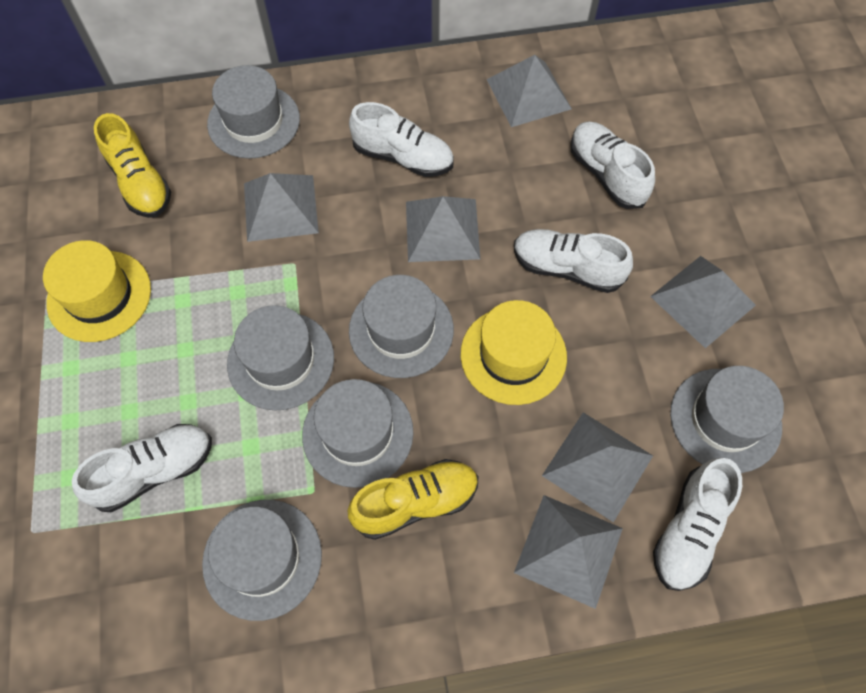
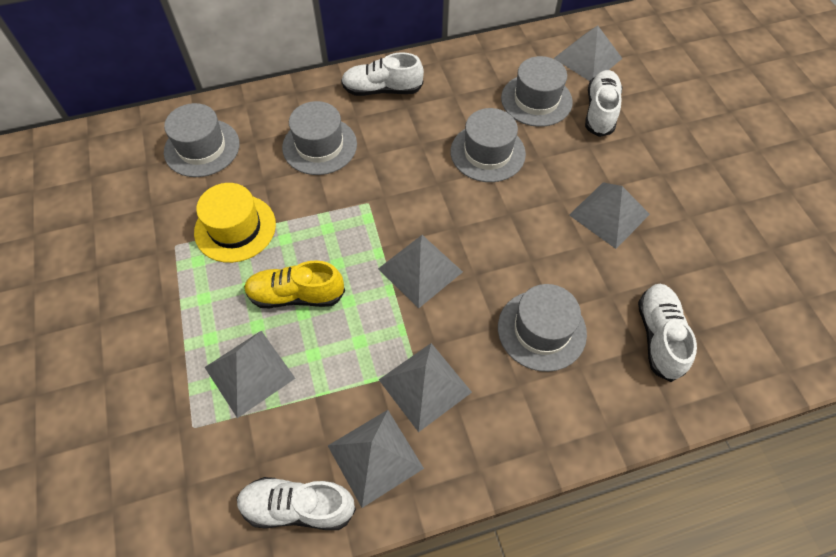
grey hat: [202,500,322,621] [207,65,300,159] [227,305,334,411] [302,379,414,488] [349,275,454,378] [670,366,784,473] = 6 -> [164,103,240,177] [282,101,357,175] [451,108,526,182] [498,284,587,372] [501,56,573,127] = 5
white shoe: [72,424,212,512] [349,102,454,177] [514,229,633,293] [570,122,655,209] [653,458,742,591] = 5 -> [237,477,356,530] [341,52,424,96] [585,70,622,137] [638,284,697,382] = 4
yellow hat: [43,240,151,342] [461,300,567,405] = 2 -> [194,183,276,263] = 1
yellow shoe: [94,113,171,218] [347,459,479,540] = 2 -> [244,260,345,308] = 1

